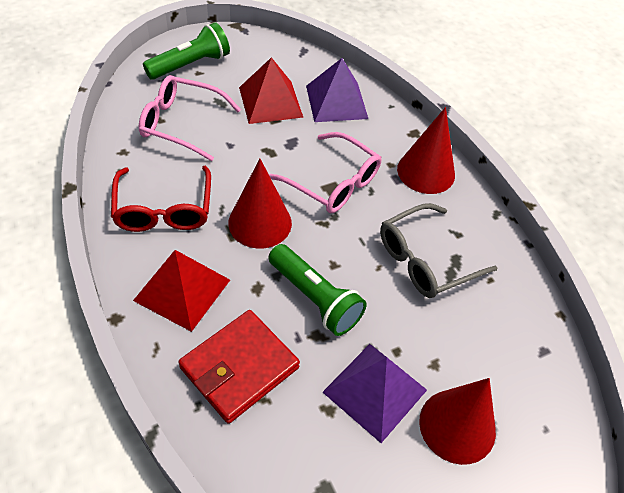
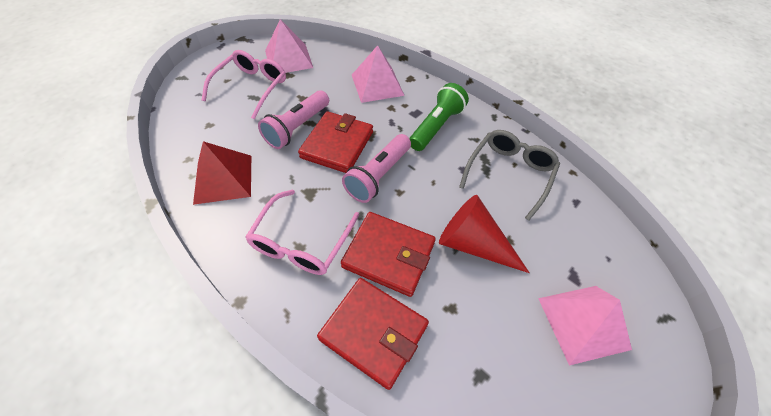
green flashlight: [143,22,230,80] [268,244,367,336] = 2 -> [409,83,469,151] = 1
pink flashlight: none = 0 -> [258,90,329,149] [342,134,411,203] = 2
pink pyramid: none = 0 -> [265,19,313,73] [352,45,405,103] [538,286,632,366] = 3
purple pyramid: [306,58,368,122] [323,344,427,443] = 2 -> none = 0
red cone: [228,159,292,248] [397,107,455,194] [419,378,496,465] = 3 -> [439,195,530,273] = 1
red glasses: [111,166,211,232] = 1 -> none = 0
red pyramid: [133,250,230,332] [239,57,304,124] = 2 -> [193,141,251,205] = 1
red wallet: [178,310,300,424] = 1 -> [298,111,373,173] [317,278,429,390] [341,212,436,297] = 3

